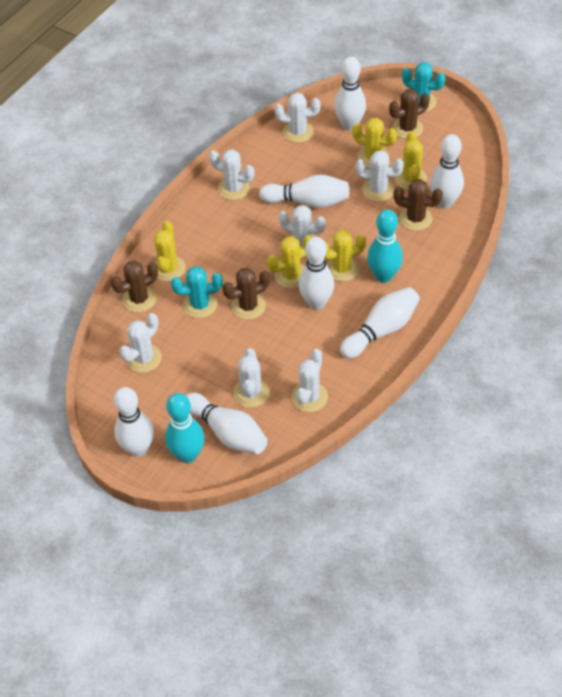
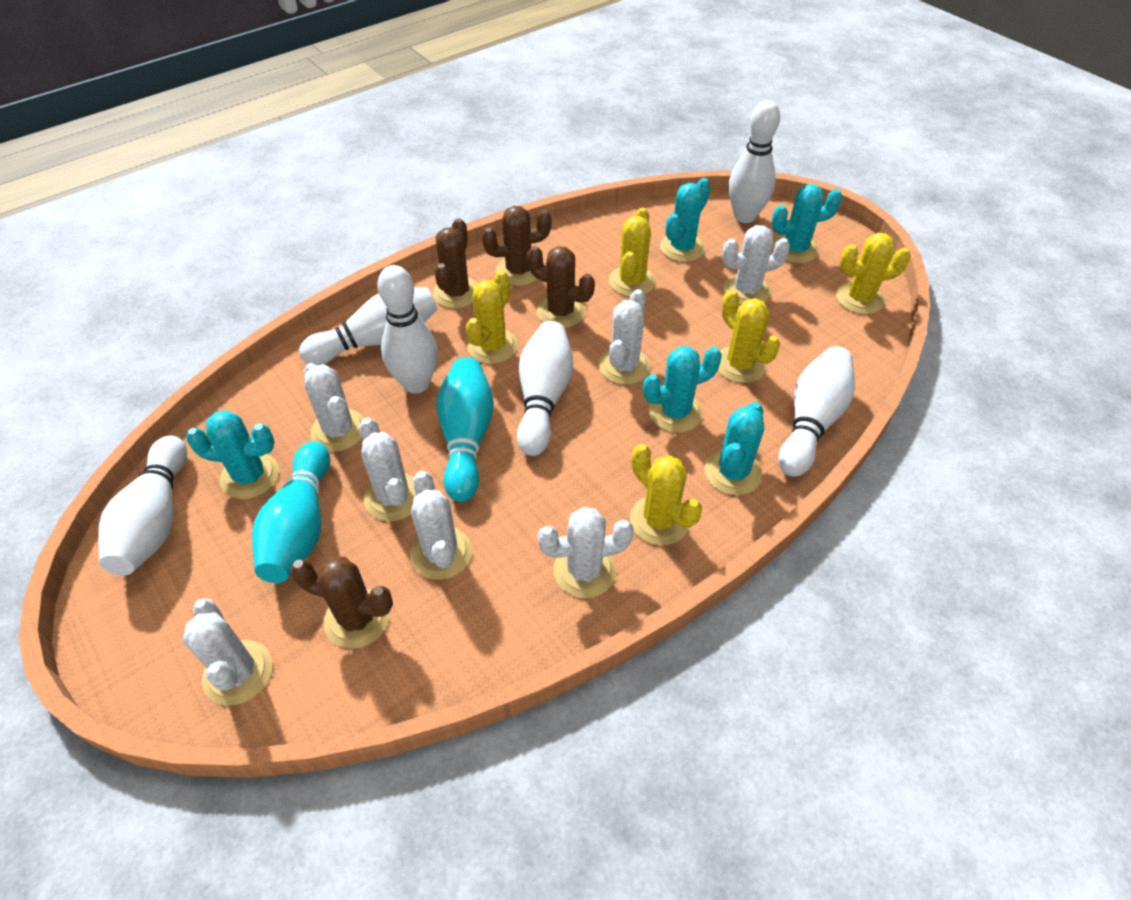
turquoise cactus: [171,266,223,318] [402,62,445,112] = 2 -> [186,410,279,499] [643,346,722,432] [660,178,711,262] [705,402,764,495] [771,184,842,263] = 5
white bowling pin: [114,387,154,457] [186,393,268,454] [259,174,349,208] [299,237,334,310] [334,56,366,131] [340,287,420,359] [430,134,464,209] = 7 -> [98,436,187,576] [299,287,437,365] [377,265,438,394] [517,321,573,456] [729,100,780,223] [778,346,855,477] = 6

